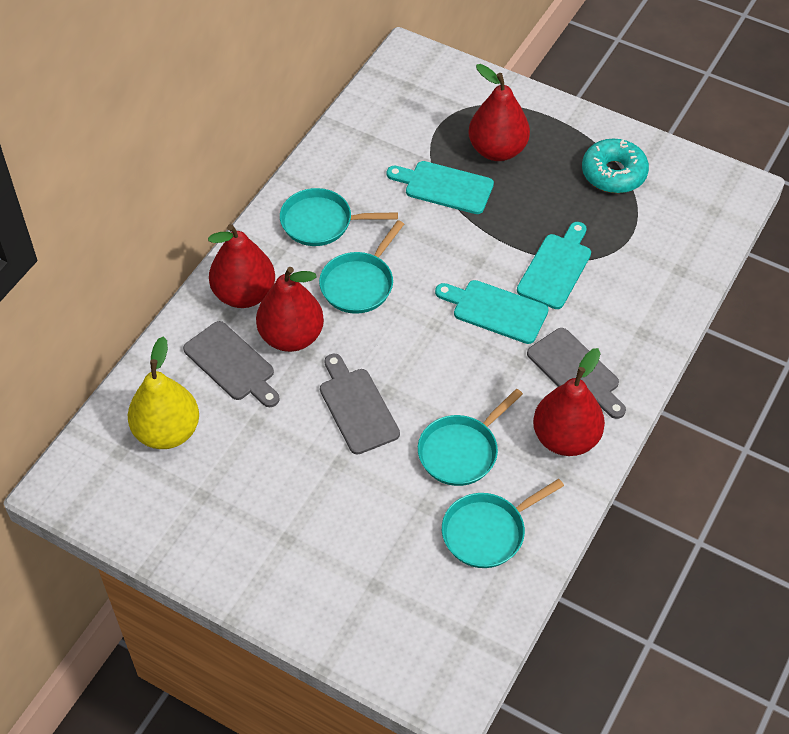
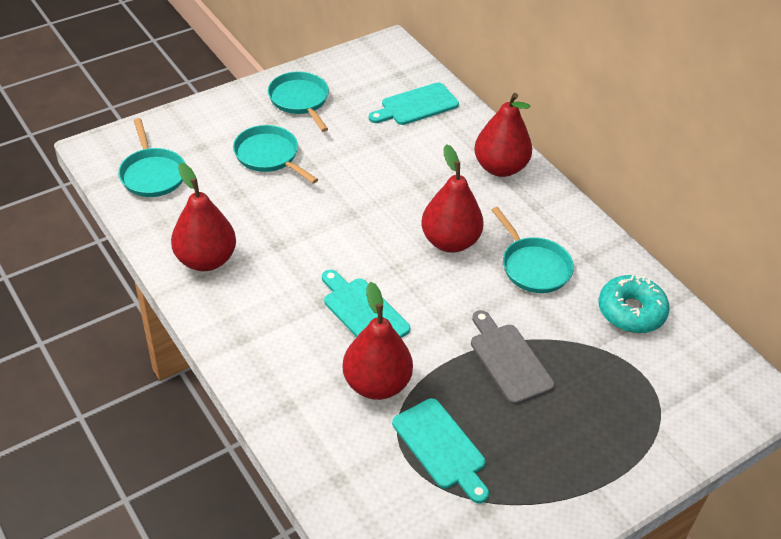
grey cutting board: [183,321,280,407] [320,354,400,455] [527,328,626,419] = 3 -> [471,310,555,405] = 1
yellow pear: [128,336,199,449] = 1 -> none = 0

